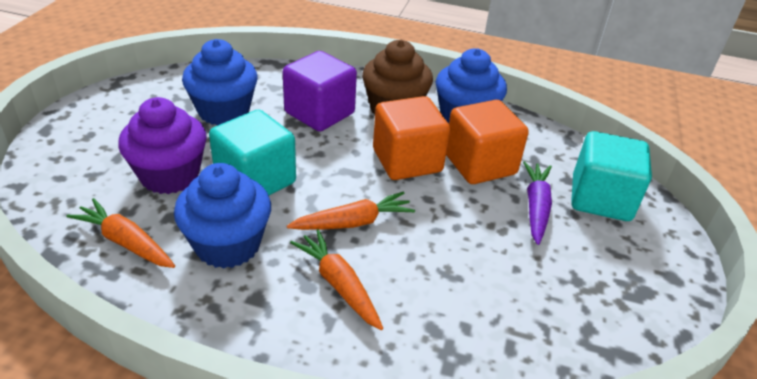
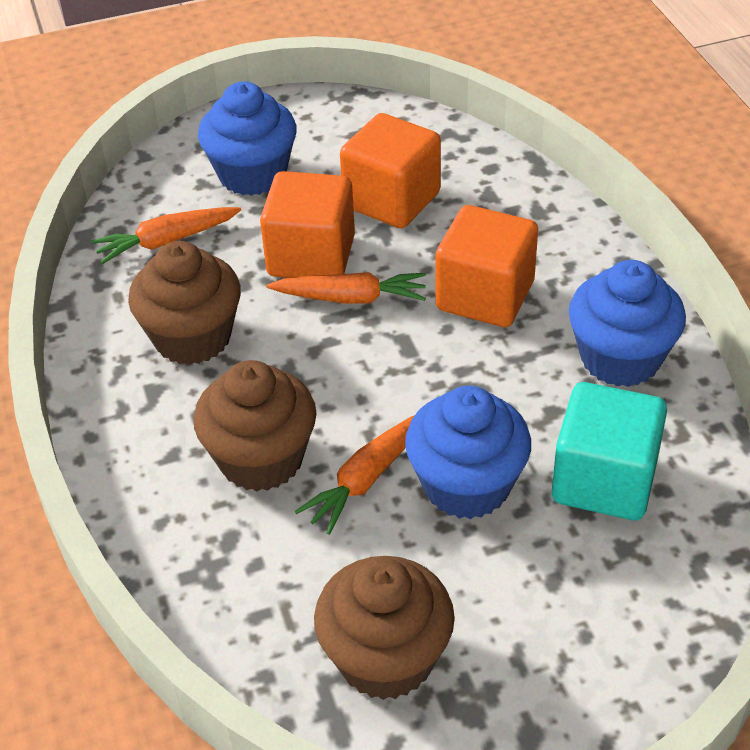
brown cupcake: [362,40,433,116] = 1 -> [128,241,241,365] [194,360,317,492] [314,556,455,700] = 3
orange cube: [373,96,450,180] [446,100,529,184] = 2 -> [260,171,355,278] [340,113,441,228] [435,205,538,327] = 3
purple carrot: [523,161,552,245] = 1 -> none = 0
purple cube: [283,51,357,131] = 1 -> none = 0
purple cupcake: [118,97,207,194] = 1 -> none = 0
turquoise cube: [209,110,296,196] [571,131,652,221] = 2 -> [552,382,667,520] = 1

